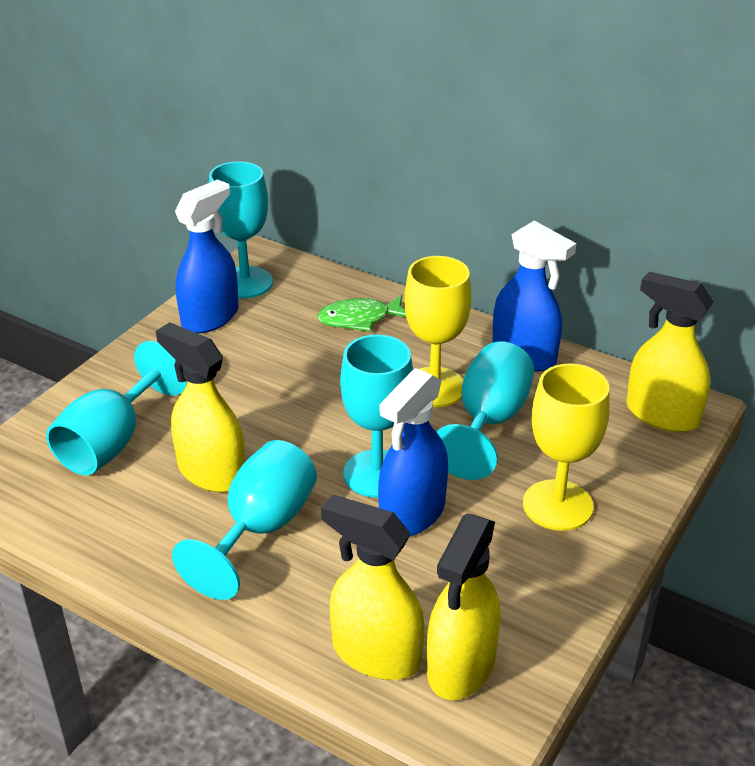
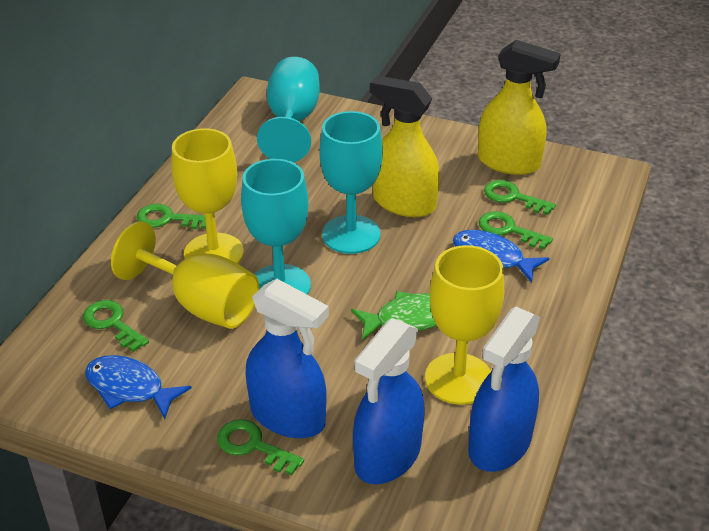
blue fish: none = 0 -> [85,355,192,419] [453,230,549,283] = 2
green key: none = 0 -> [83,300,149,352] [137,204,206,229] [217,419,304,475] [479,211,553,249] [484,180,556,215] = 5
turquoise goblet: [46,341,187,475] [172,440,317,600] [209,161,273,298] [340,335,413,498] [436,341,534,480] = 5 -> [241,159,311,295] [257,57,320,162] [319,111,383,254] = 3
yellow goblet: [404,256,472,407] [523,363,610,531] = 2 -> [111,221,259,329] [171,128,244,264] [425,245,504,405] = 3
yellow spray bottle: [156,322,245,493] [321,494,424,680] [427,513,501,700] [626,272,714,432] = 4 -> [370,76,440,217] [478,40,561,175] = 2

